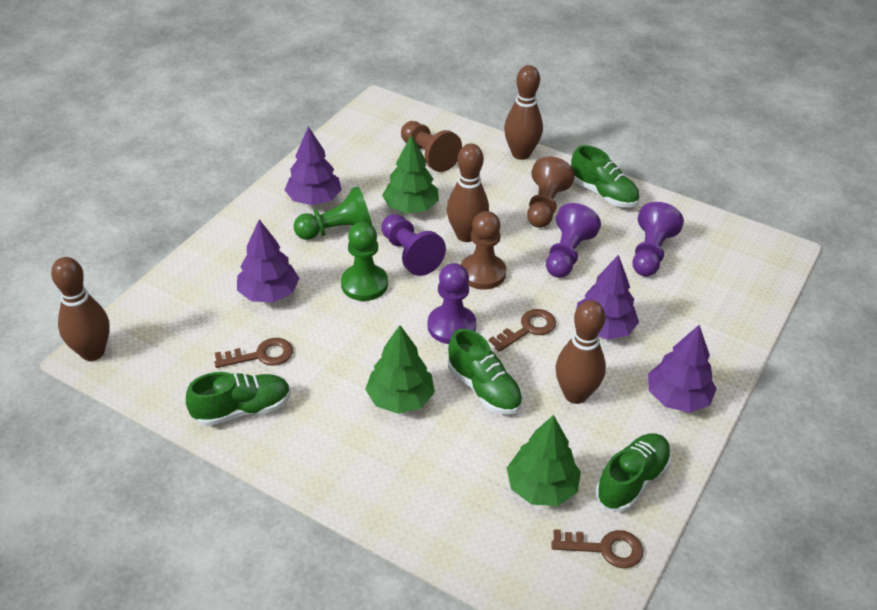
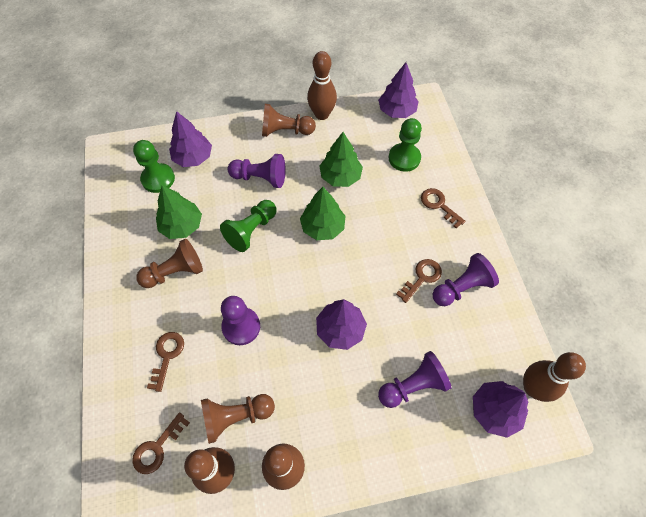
brown key: [214,338,293,368] [489,309,556,352] [551,529,643,568] = 3 -> [132,412,190,474] [147,332,184,392] [396,259,442,303] [421,188,466,229] = 4
green pawn: [294,186,372,240] [341,222,388,301] = 2 -> [133,140,175,193] [220,200,277,252] [389,118,422,171] = 3
green shoe: [186,372,291,426] [448,329,523,415] [571,145,639,207] [596,433,672,512] = 4 -> none = 0

